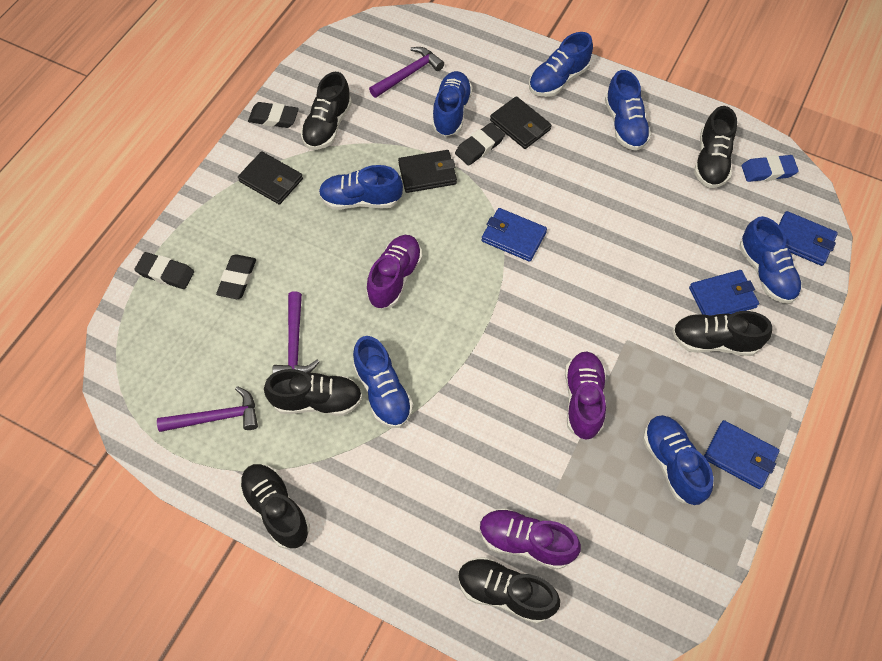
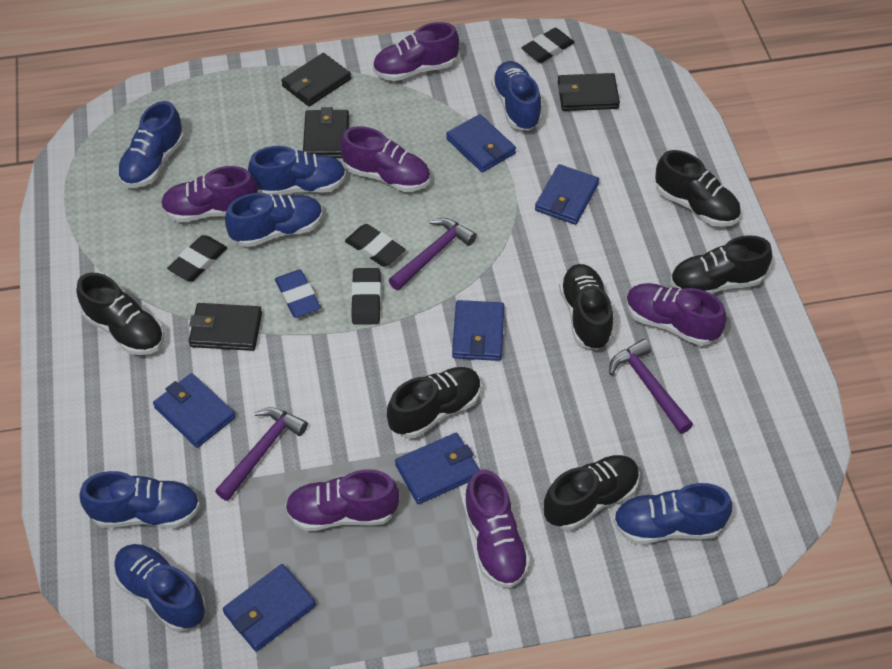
black wallet: [238,151,303,205] [398,150,457,193] [490,96,552,149] = 3 -> [189,303,262,351] [281,53,351,107] [303,107,349,158] [558,73,620,111] = 4
blue wallet: [482,208,547,262] [689,270,759,316] [704,420,780,489] [779,211,838,266] = 4 -> [153,373,236,448] [223,564,316,652] [395,433,480,504] [446,114,516,172] [452,300,504,361] [535,164,599,225] = 6
purple shoe: [366,235,422,308] [480,508,581,570] [565,351,606,440] = 3 -> [161,166,258,222] [285,469,400,531] [340,126,430,192] [373,22,459,81] [463,469,530,588] [626,283,727,346] = 6

